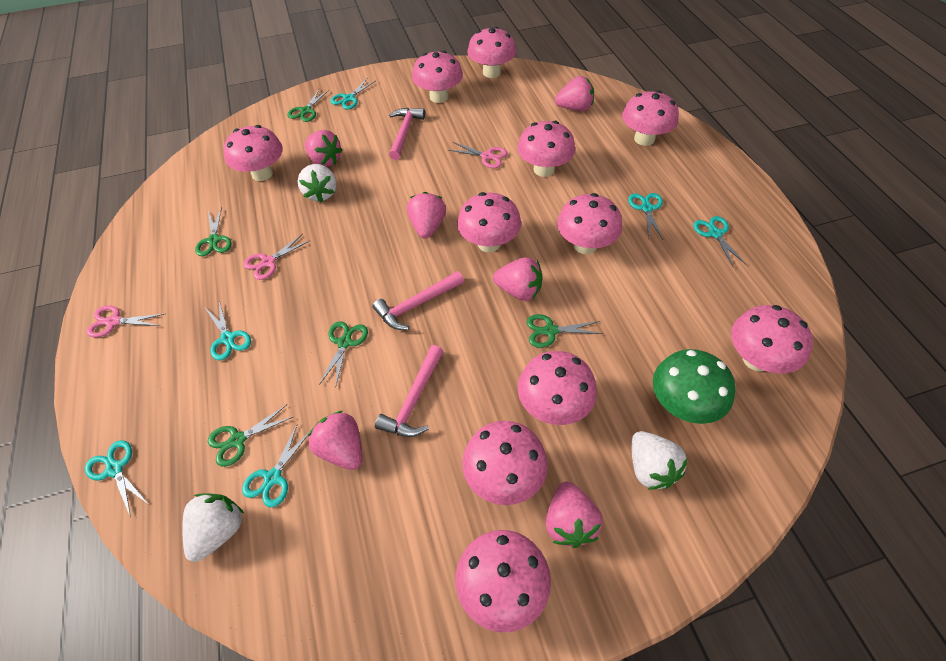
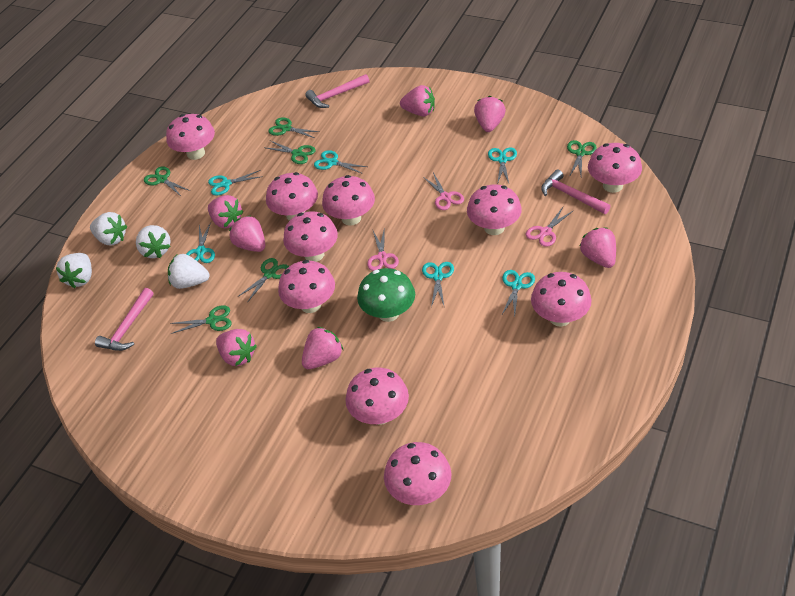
green scissors: [195,207,232,256] [208,404,293,467] [287,89,329,122] [319,321,368,388] [527,314,604,348] = 5 -> [144,166,190,196] [170,305,232,334] [238,258,289,303] [266,141,316,164] [268,117,320,138] [567,140,597,177] = 6
pink mushroom: [223,125,283,181] [412,51,463,103] [455,530,551,632] [457,192,521,252] [462,421,548,505] [467,26,516,78] [517,121,575,177] [518,351,597,425] [557,193,622,254] [622,90,679,146] [731,305,813,373] = 11 -> [166,114,215,160] [266,172,318,221] [278,260,335,313] [283,211,338,262] [322,175,375,226] [345,368,409,425] [384,442,451,505] [467,185,522,235] [531,272,592,326] [588,143,642,193] = 10
pink strawberry: [305,130,343,167] [308,411,362,470] [407,192,446,239] [493,257,543,301] [545,482,603,548] [555,76,594,111] = 6 -> [208,195,243,229] [216,329,257,366] [229,215,265,252] [302,327,344,369] [400,85,435,117] [474,96,506,132] [580,228,616,268] = 7
white strawberry: [182,494,244,562] [298,164,336,202] [631,431,688,490] = 3 -> [56,253,92,288] [90,212,127,246] [136,225,171,258] [168,254,210,289] = 4

